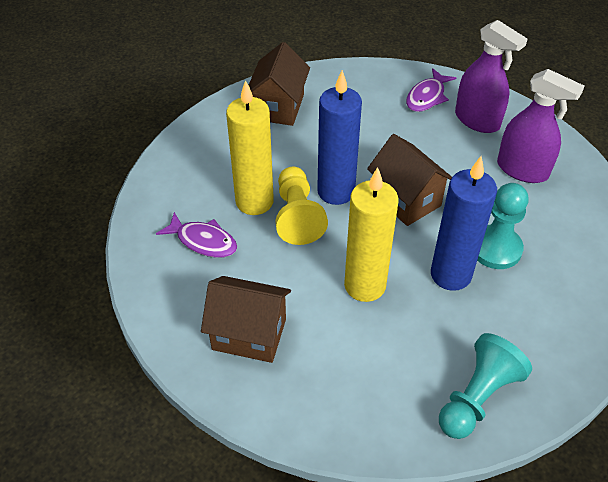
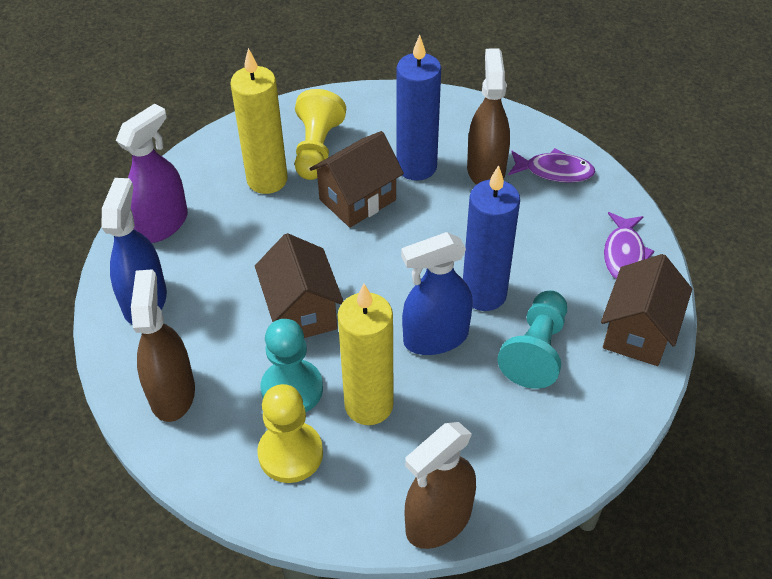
blue spray bottle: none = 0 -> [102,178,167,324] [401,232,473,355] = 2
brown spray bottle: none = 0 -> [131,270,195,422] [405,422,476,549] [467,49,510,185] = 3
purple spray bottle: [455,20,527,133] [497,69,584,183] = 2 -> [116,104,188,243] = 1
yellow pawn: [275,167,328,245] = 1 -> [257,384,323,483] [295,89,346,180] = 2

